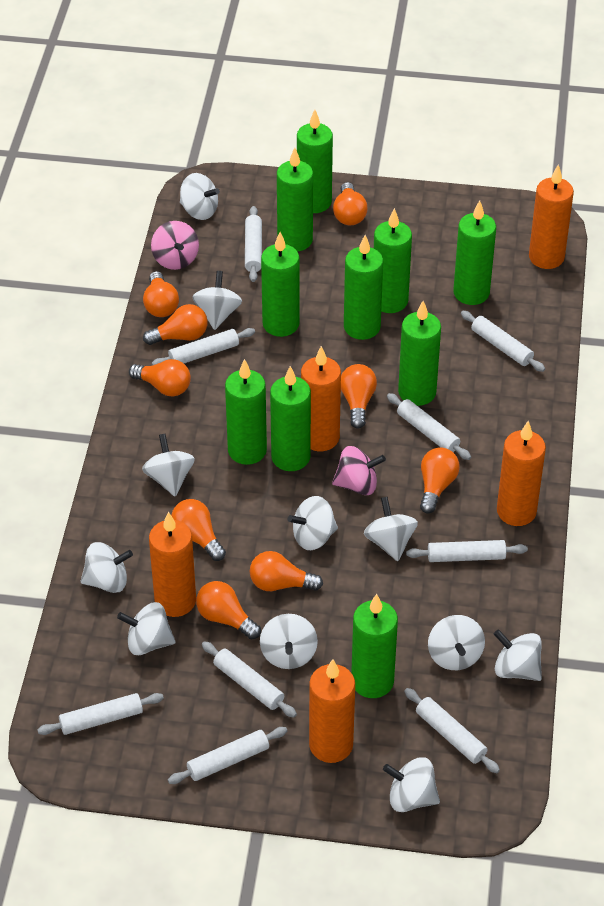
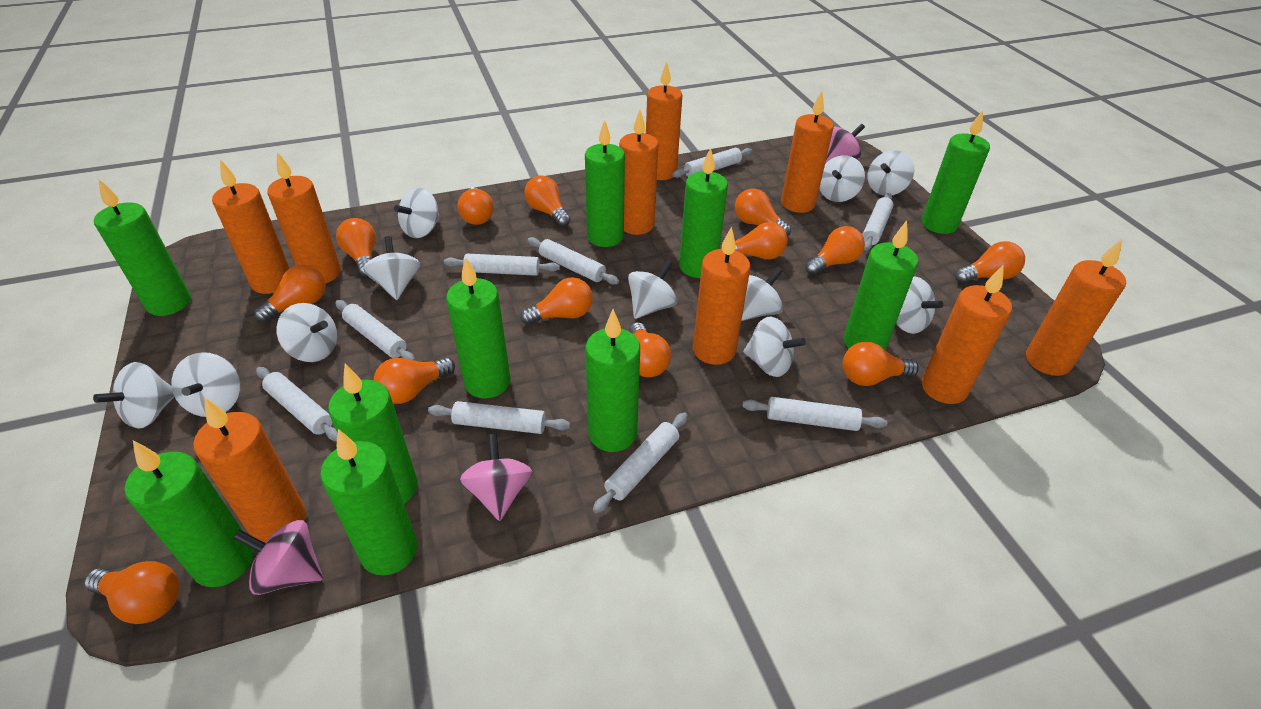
orange candle: [149,512,196,617] [301,346,341,451] [309,659,355,763] [497,421,546,526] [529,164,574,269] = 5 -> [193,397,306,543] [212,159,290,294] [267,152,341,283] [619,110,659,235] [646,62,682,180] [693,227,750,365] [781,91,834,213] [922,266,1012,404] [1026,239,1126,376] = 9
orange light bulb: [129,359,191,396] [143,271,179,317] [143,304,208,345] [171,499,226,561] [196,581,261,639] [250,551,323,591] [333,182,368,225] [341,364,377,429] [420,447,460,514] = 9 -> [84,561,180,624] [254,265,325,322] [336,218,376,277] [374,357,455,404] [458,187,494,225] [520,277,593,325] [524,176,571,227] [629,322,671,377] [720,222,788,260] [735,189,791,236] [805,226,865,275] [843,342,919,386] [955,241,1025,283] = 13
pink spinning top: [151,221,199,270] [332,446,386,495] = 2 -> [233,520,323,595] [459,434,533,521] [825,124,865,163] = 3

